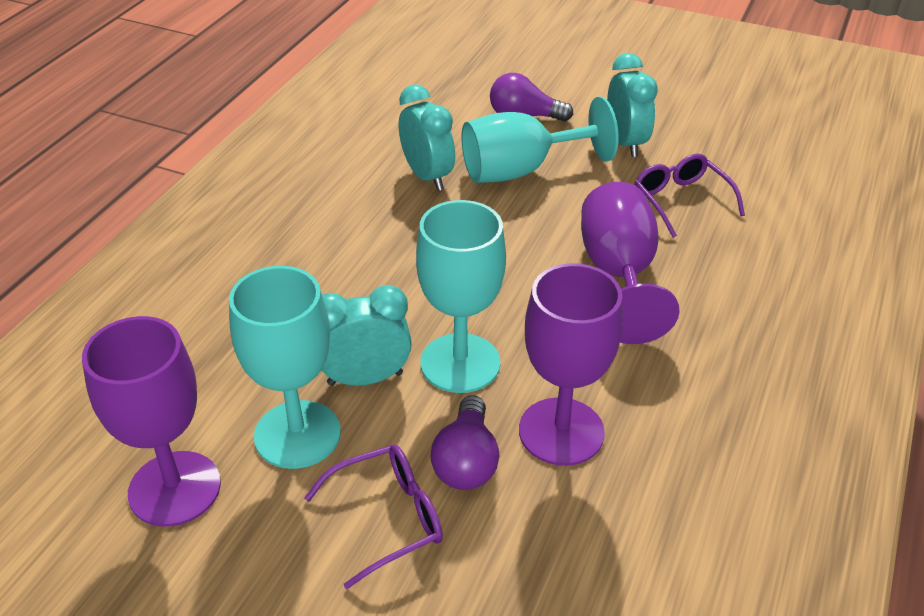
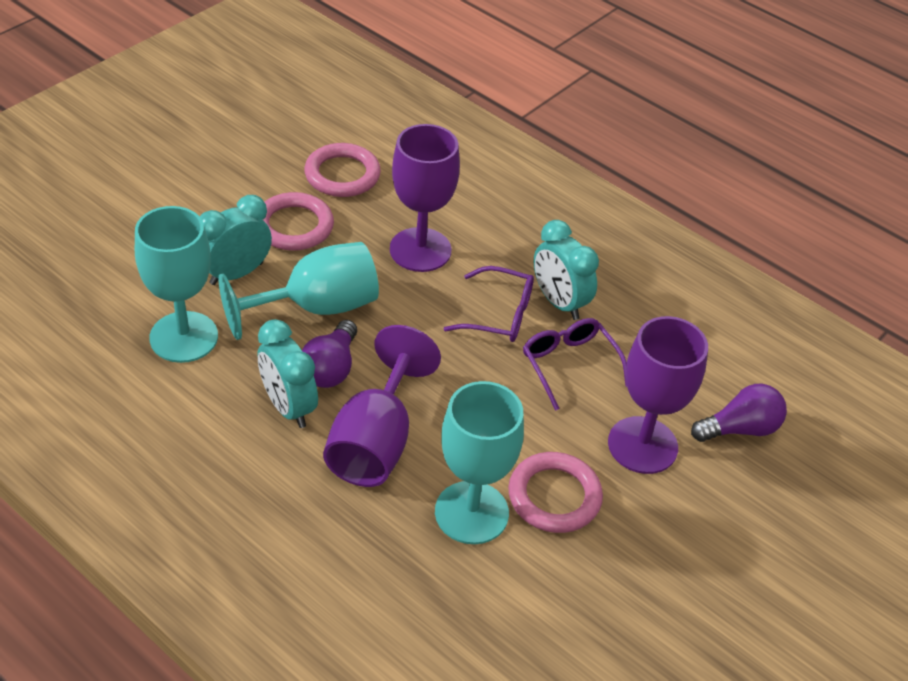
pink ring: none = 0 -> [262,192,334,251] [304,143,381,197] [508,452,603,533] = 3

